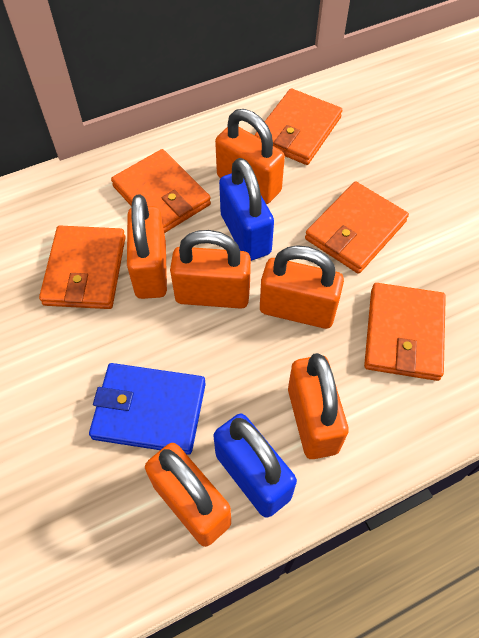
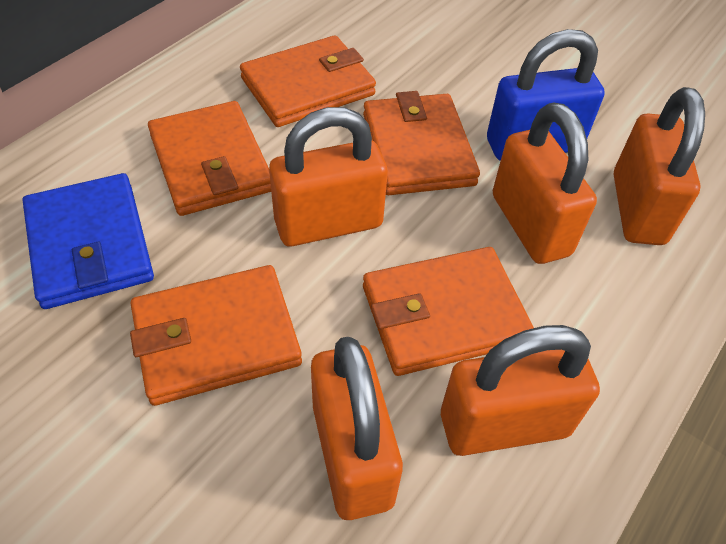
blue padlock: [214,414,297,518] [219,158,274,261] = 2 -> [487,29,605,161] = 1
orange padlock: [127,194,167,299] [145,443,231,547] [170,230,251,309] [215,109,285,204] [260,245,344,329] [288,353,349,459] = 6 -> [269,107,388,246] [311,337,403,520] [441,325,600,456] [493,102,597,264] [614,87,705,245] = 5

